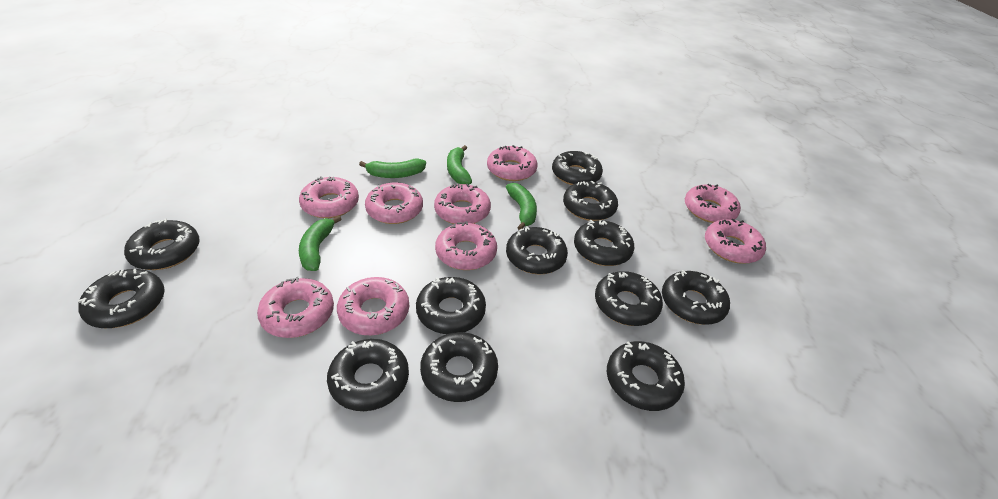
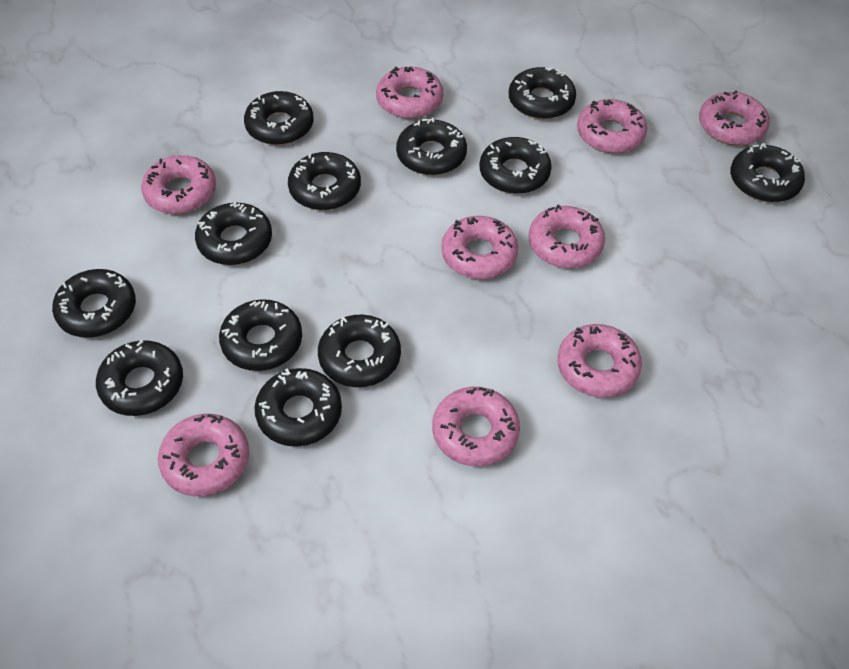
green banana: [299,215,342,271] [359,159,426,178] [447,145,472,185] [506,183,537,230] = 4 -> none = 0

